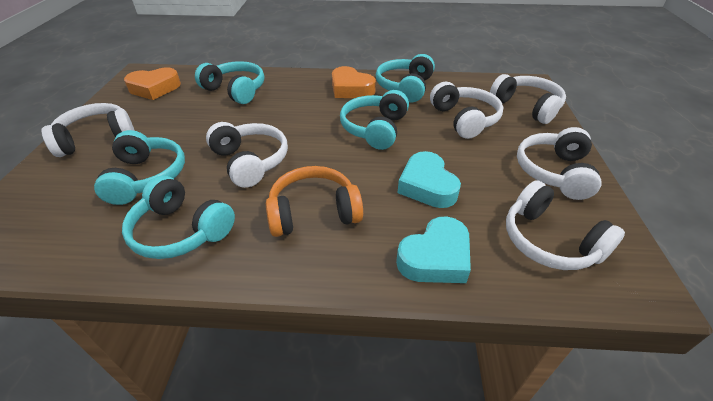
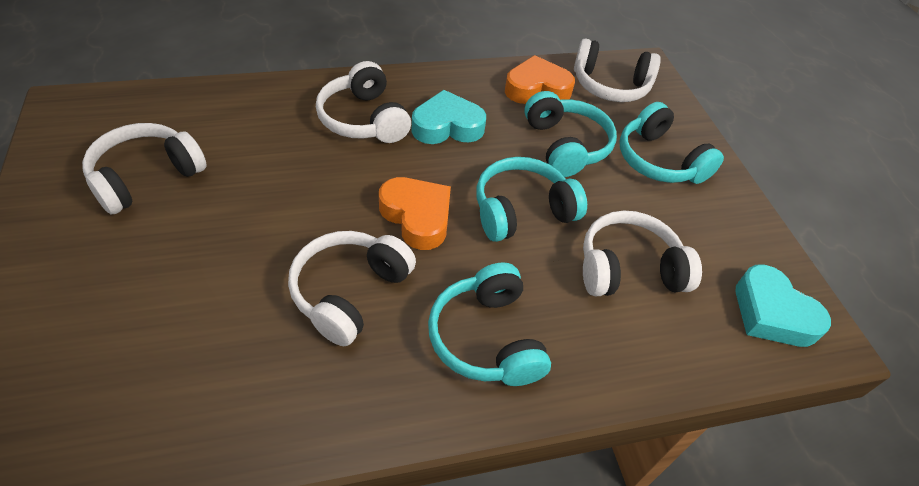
orange headphones: [266,166,363,237] = 1 -> none = 0
turquoise headphones: [94,130,185,205] [122,176,235,259] [195,61,264,104] [340,90,409,150] [376,54,435,102] = 5 -> [428,262,551,386] [476,157,587,242] [524,91,617,177] [619,102,724,184] = 4
white headphones: [41,103,135,157] [206,122,288,188] [430,82,503,139] [490,74,566,124] [506,180,625,270] [517,127,602,200] = 6 -> [82,123,207,214] [288,231,416,346] [316,61,411,143] [574,38,661,102] [583,211,702,296] = 5

